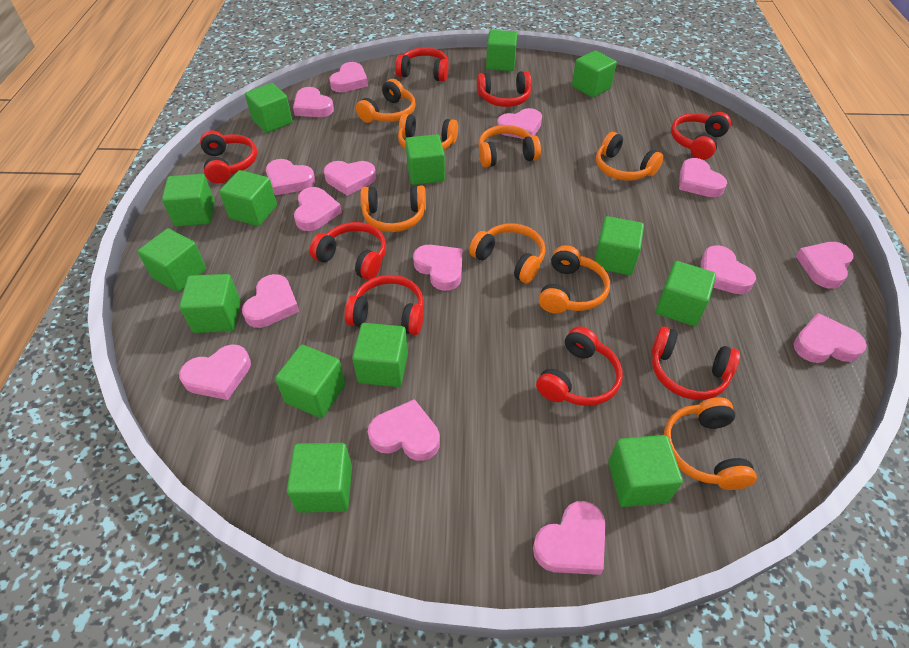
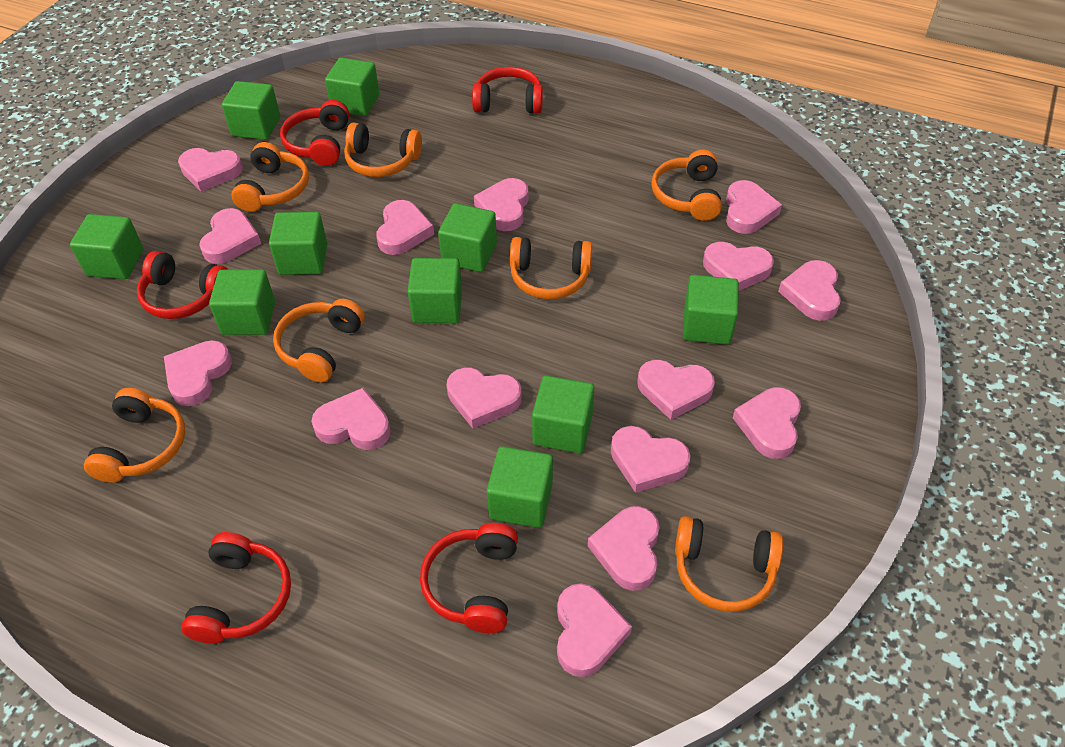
green cube: [138,228,206,292] [162,174,215,227] [179,274,241,333] [219,170,277,226] [245,83,293,133] [275,345,346,418] [287,443,352,513] [352,323,408,387] [405,134,445,185] [486,30,517,71] [572,51,617,98] [594,216,644,275] [608,435,683,507] [656,261,716,326] = 14 -> [70,214,143,279] [209,269,275,335] [222,81,280,140] [269,212,328,275] [325,57,380,116] [408,258,462,323] [438,203,497,272] [487,446,553,528] [532,375,594,453] [683,275,739,344] = 10
orange headphones: [356,79,415,123] [360,185,426,232] [398,113,458,150] [469,223,545,283] [478,125,541,167] [539,245,610,314] [596,132,664,181] [663,397,757,490] = 8 -> [84,388,185,483] [231,142,309,212] [273,299,365,382] [344,123,422,177] [510,237,593,299] [651,150,722,221] [675,516,783,612] = 7
red headphones: [200,130,257,184] [310,222,386,280] [344,275,424,335] [395,48,449,82] [477,71,531,107] [536,326,623,406] [651,327,740,400] [671,112,731,160] = 8 -> [137,251,229,319] [181,532,291,644] [280,100,349,166] [420,523,518,633] [472,67,543,114] = 5

